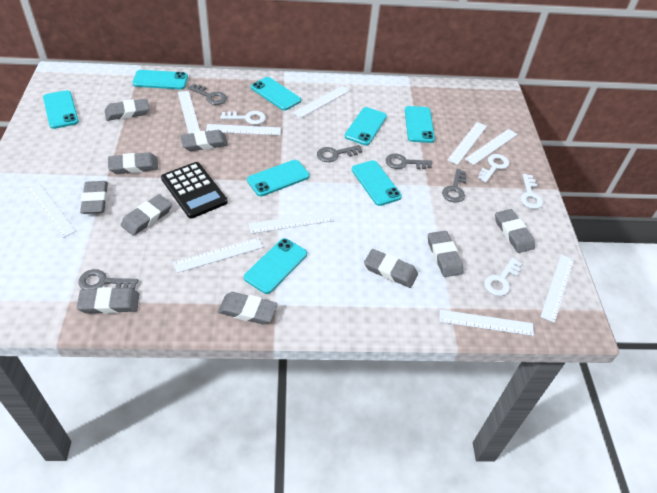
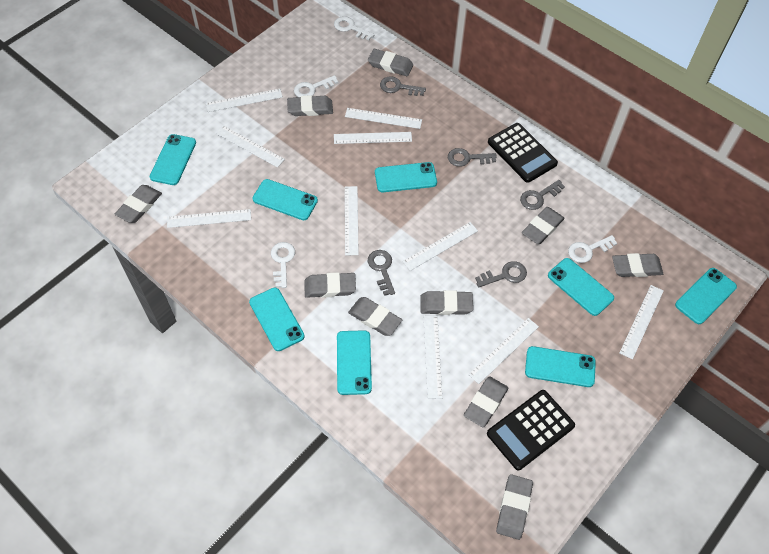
black calculator: [161,162,228,219] = 1 -> [487,390,575,470] [488,123,558,183] = 2

